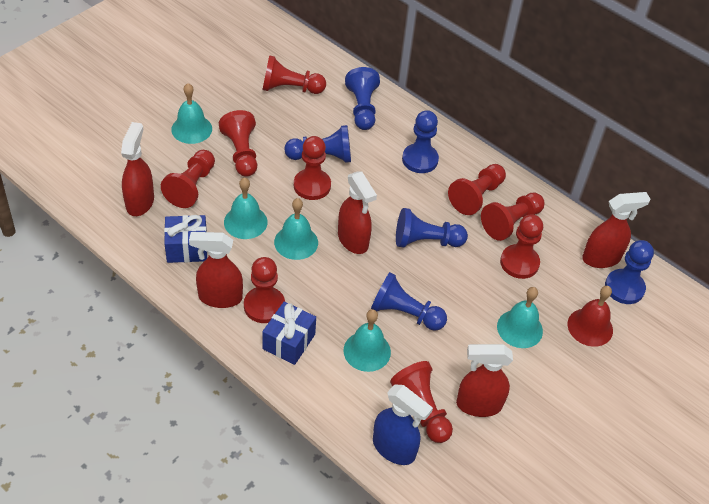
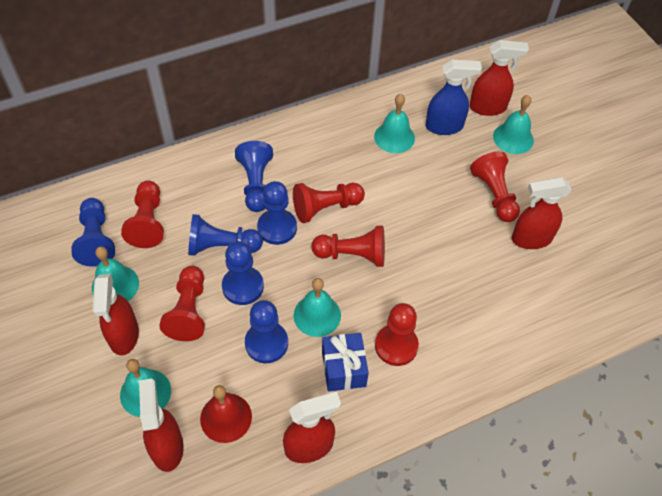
blue gift: [164,215,207,263] [262,301,316,365] = 2 -> [322,333,369,392] = 1
red pawn: [161,150,215,208] [219,110,257,177] [244,257,285,323] [262,55,326,94] [294,136,331,200] [390,361,453,443] [448,164,506,215] [481,193,545,241] [500,214,543,279] = 9 -> [121,180,164,248] [159,266,205,341] [293,183,365,223] [311,226,385,267] [375,303,419,366] [470,151,520,222] = 6

